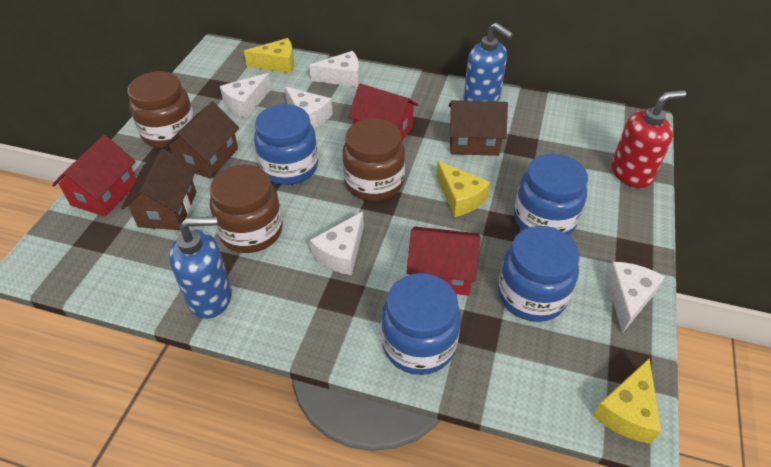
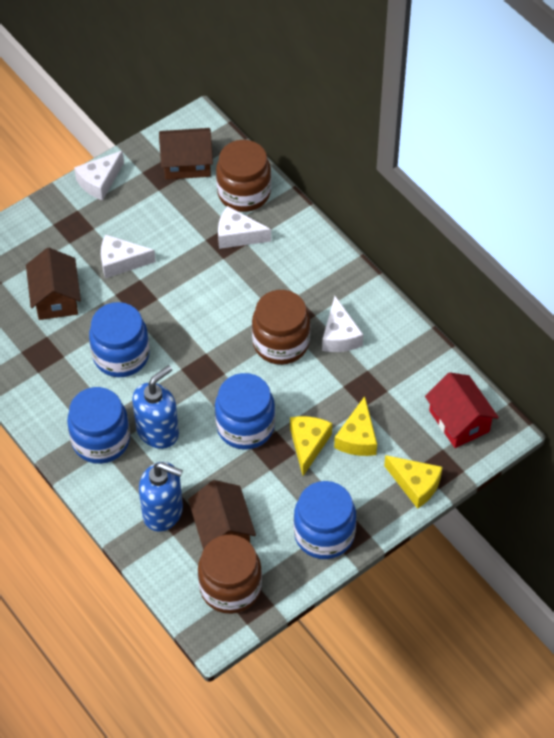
red house: [52,135,136,217] [348,84,418,141] [406,226,481,296] = 3 -> [425,372,499,448] = 1
red soap dispenser: [611,90,686,188] = 1 -> none = 0
white cheese: [220,73,271,118] [285,87,333,128] [309,51,359,87] [310,212,364,275] [606,262,665,333] = 5 -> [74,151,124,201] [101,234,156,278] [218,206,271,249] [322,296,363,352] = 4

